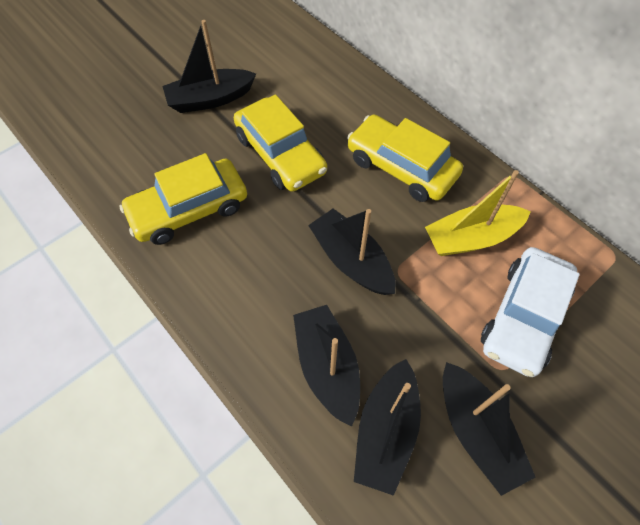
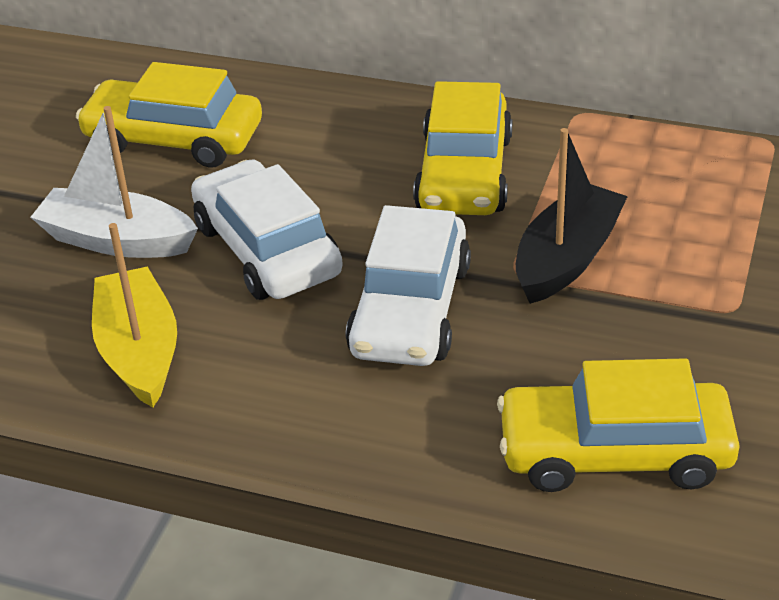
black boat: [163,20,256,113] [293,305,360,427] [308,209,395,295] [354,359,421,496] [443,362,536,496] = 5 -> [516,128,628,304] = 1
white boat: none = 0 -> [30,106,198,258] = 1
white car: [481,247,580,377] = 1 -> [191,159,343,300] [346,205,471,366] = 2

